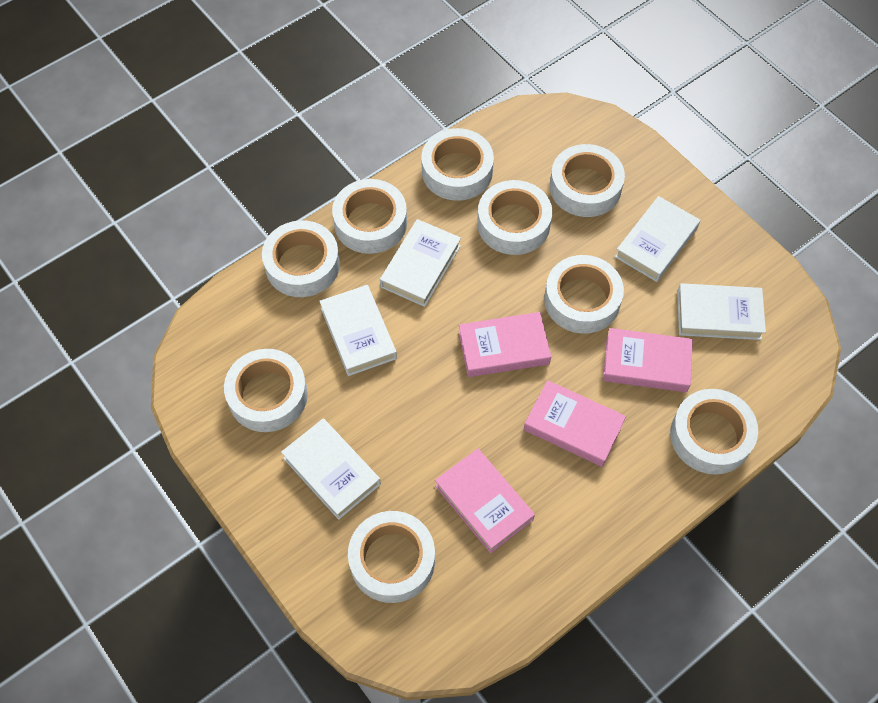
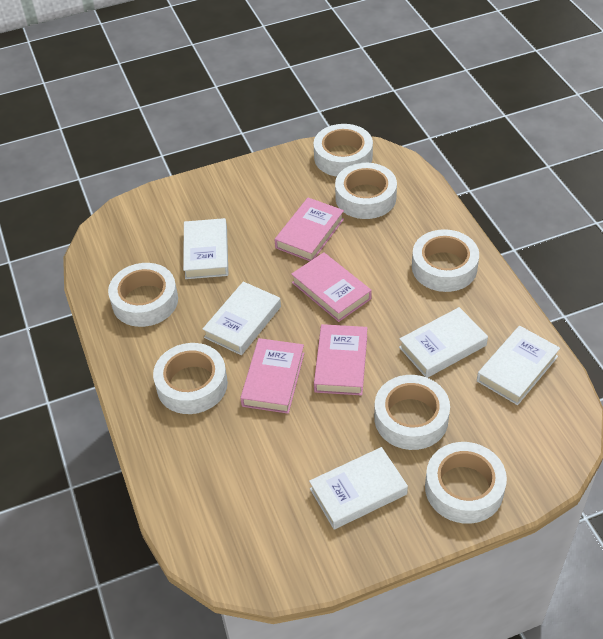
white tape: [224,349,308,432] [262,220,340,297] [332,179,407,254] [348,511,435,603] [421,128,494,201] [477,180,552,255] [544,255,624,334] [550,144,625,217] [670,389,758,475] = 9 -> [108,263,178,327] [153,343,228,414] [314,124,373,177] [335,163,397,219] [374,375,450,450] [412,229,479,292] [425,442,507,524] = 7

